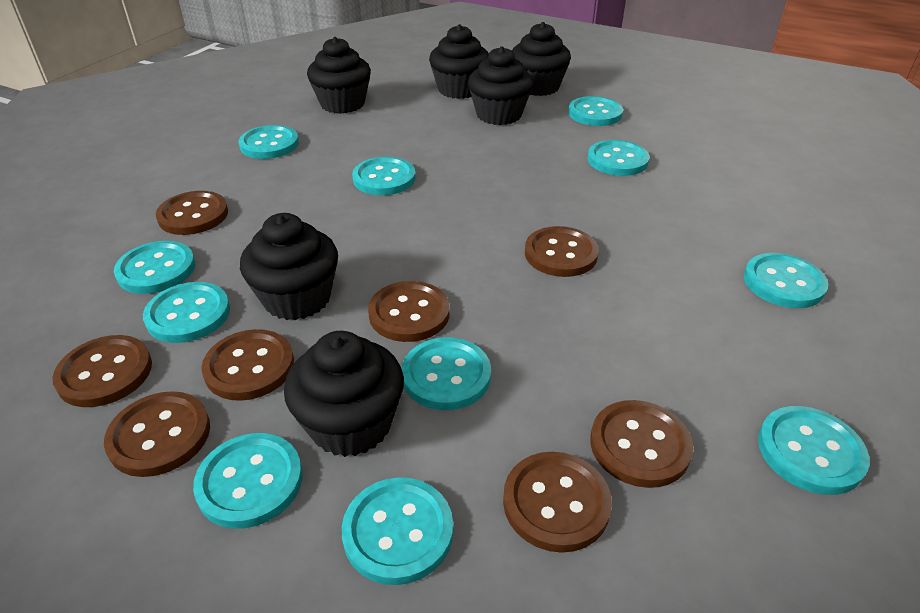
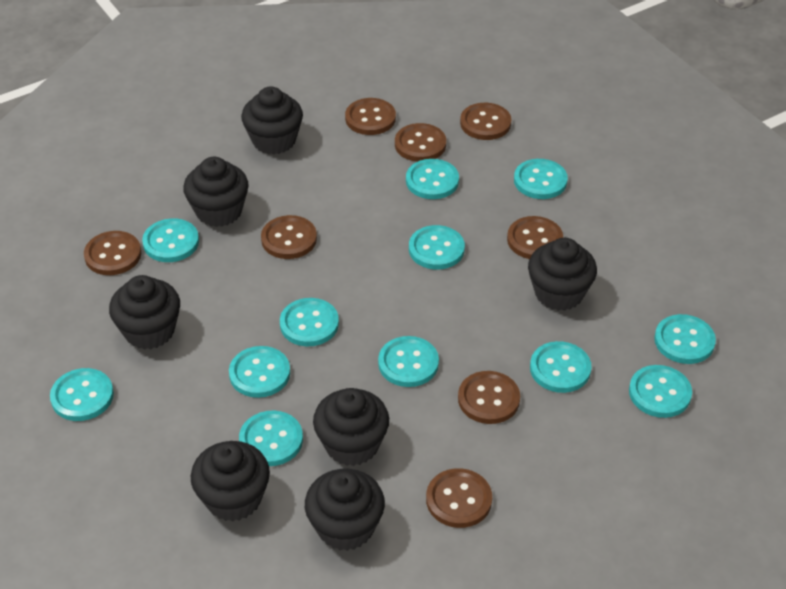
black cupcake: [240,213,338,320] [284,331,404,457] [307,37,371,114] [429,24,489,99] [468,46,533,125] [512,22,571,96] = 6 -> [109,275,180,350] [183,157,249,227] [191,441,270,522] [241,86,303,155] [305,469,385,551] [313,388,389,466] [528,238,597,311] = 7
turquoise button: [114,241,195,294] [143,282,230,343] [193,433,303,529] [239,125,299,159] [341,477,453,585] [352,157,415,195] [402,337,491,410] [568,96,623,126] [587,140,649,176] [744,253,828,308] [758,406,870,495] = 11 -> [50,368,114,421] [142,218,199,262] [229,346,290,398] [239,411,303,466] [280,298,339,346] [378,336,439,387] [406,159,459,199] [409,225,465,269] [514,159,568,199] [530,341,592,393] [629,365,692,418] [654,314,716,364] = 12

